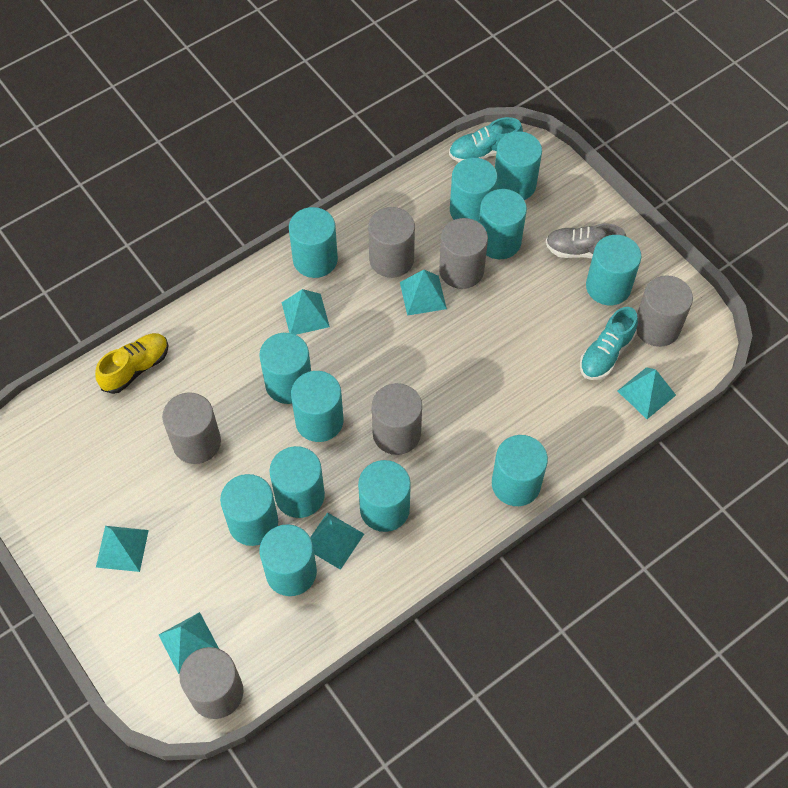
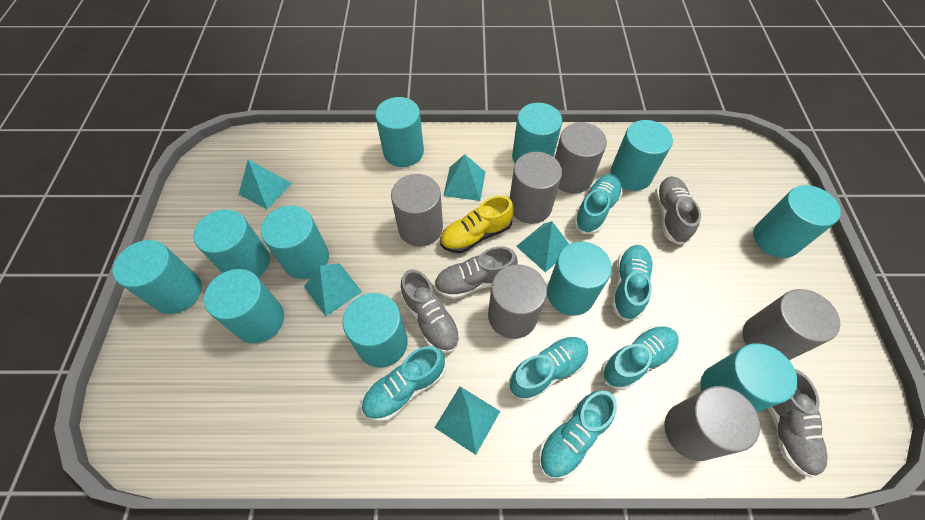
grey shoe: [546,223,626,258] = 1 -> [401,269,460,353] [434,246,518,299] [655,176,701,245] [768,369,827,478] = 4
turquoise cylinder: [220,474,278,546] [259,333,311,404] [259,524,317,596] [270,446,325,518] [289,207,338,278] [291,371,343,442] [358,460,411,532] [450,158,498,222] [479,189,527,259] [492,435,548,506] [495,131,542,200] [586,235,641,305] = 12 -> [112,240,202,314] [193,209,270,277] [204,269,284,343] [261,206,329,279] [343,293,408,368] [375,97,424,167] [512,103,562,163] [547,242,612,316] [610,120,673,191] [700,343,798,412] [753,185,841,258] = 11
turquoise pyramid: [96,526,149,572] [159,612,219,674] [282,289,330,335] [310,512,364,570] [400,270,447,316] [618,367,676,419] = 6 -> [239,160,292,210] [304,263,362,316] [434,386,500,455] [443,154,485,201] [516,221,569,272] = 5
turquoise shoe: [449,117,523,162] [580,307,638,380] = 2 -> [361,346,445,421] [509,337,589,401] [539,390,617,479] [574,174,623,234] [601,326,679,390] [612,245,653,321] = 6

